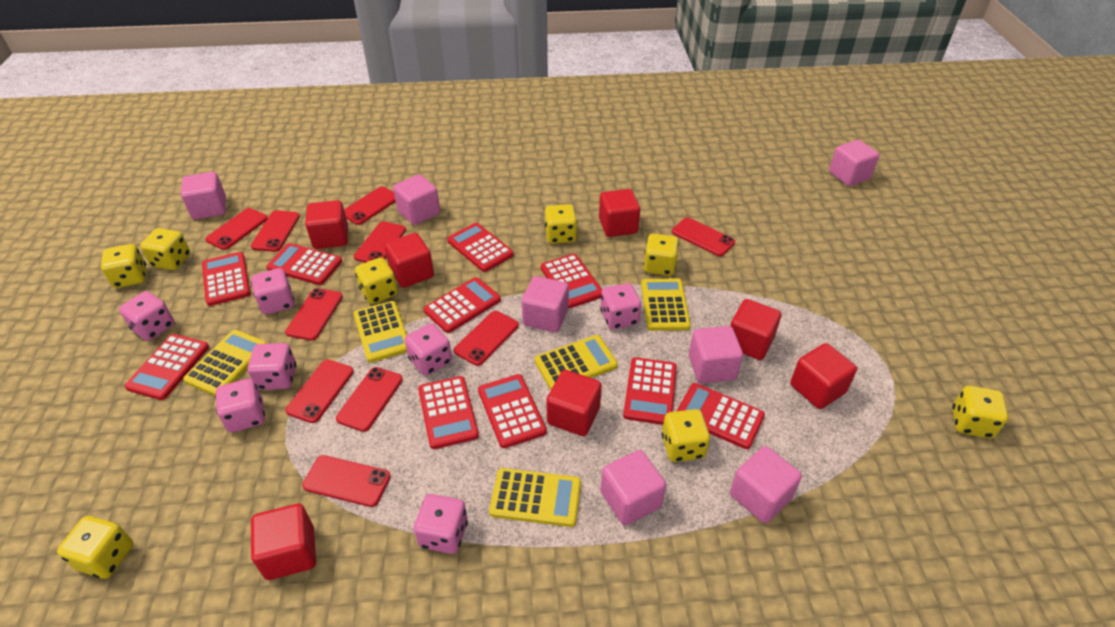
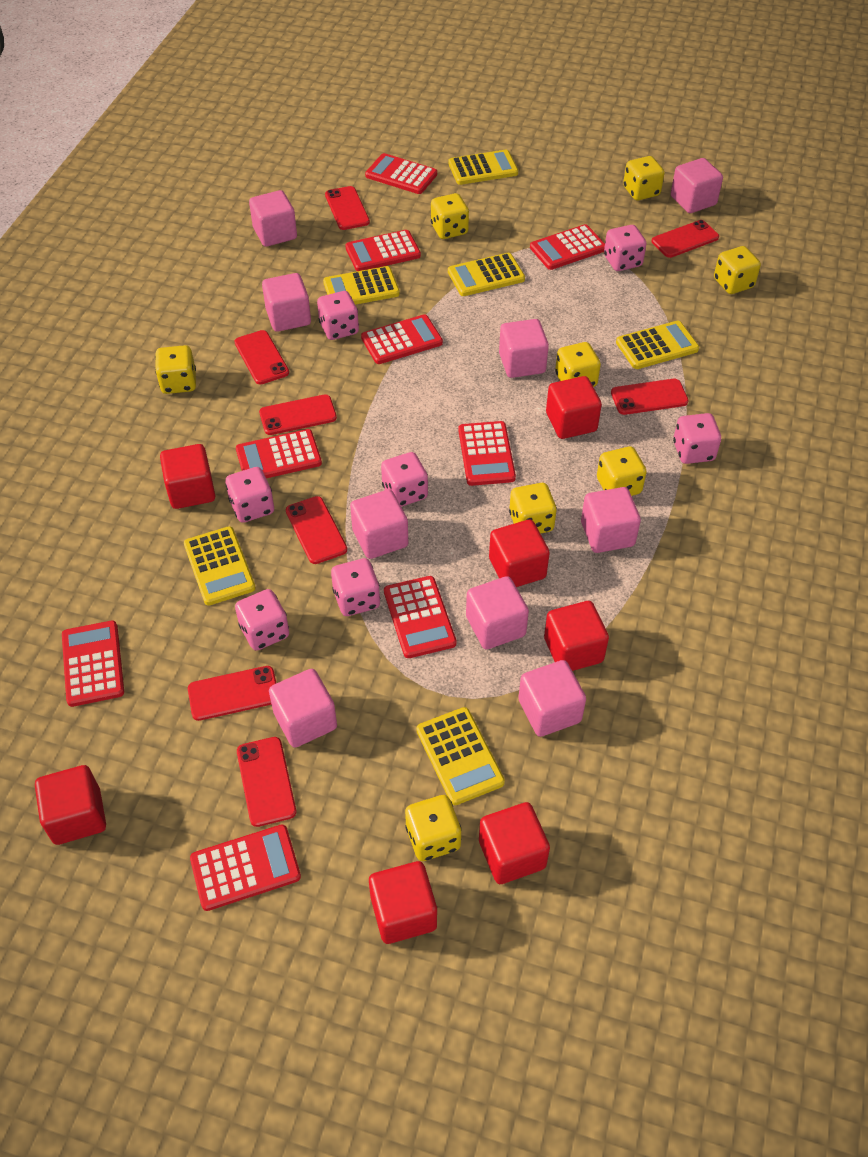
pink cube: [181,172,226,219] [393,174,440,225] [522,276,569,333] [601,450,666,526] [689,326,743,383] [730,446,802,523] [829,140,879,186] = 7 -> [249,190,297,247] [262,273,311,332] [269,669,337,748] [350,489,408,559] [466,576,529,649] [499,319,549,378] [518,660,586,737] [581,487,641,553] [671,158,723,213] = 9
red calculator: [124,334,209,400] [202,252,251,306] [266,243,342,285] [418,376,479,449] [424,277,501,333] [447,223,514,272] [478,374,547,448] [541,254,602,308] [623,357,677,425] [677,383,765,449] = 10 -> [62,621,124,707] [190,825,301,911] [236,429,322,478] [345,230,421,271] [361,314,443,364] [365,153,437,194] [384,576,457,658] [458,421,516,486] [530,224,605,270] = 9
red phone: [205,208,268,250] [251,210,300,252] [285,288,343,341] [285,359,354,423] [302,455,391,507] [336,367,403,432] [344,187,396,225] [354,221,406,263] [454,311,519,366] [672,217,735,256] = 10 -> [188,666,276,721] [235,330,289,385] [237,737,296,827] [259,394,337,435] [286,496,347,564] [325,186,370,230] [611,379,688,415] [652,220,719,258] = 8
yellow calculator: [183,330,267,396] [354,301,407,363] [489,468,581,527] [534,335,618,390] [641,278,691,331] = 5 -> [184,526,256,606] [323,266,400,305] [416,707,505,805] [448,150,518,185] [448,253,525,296] [616,321,699,369] = 6

